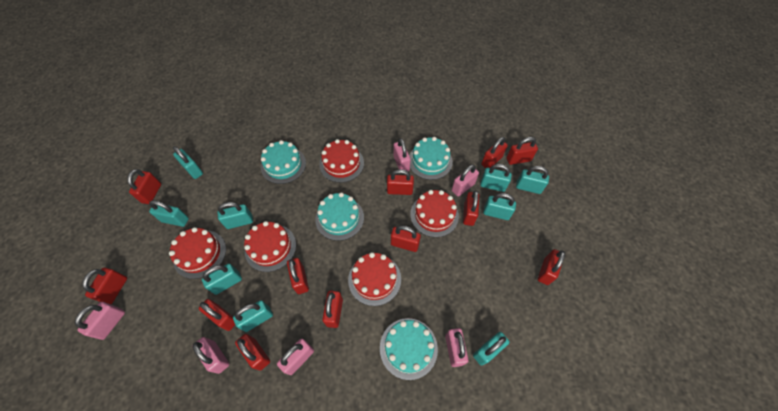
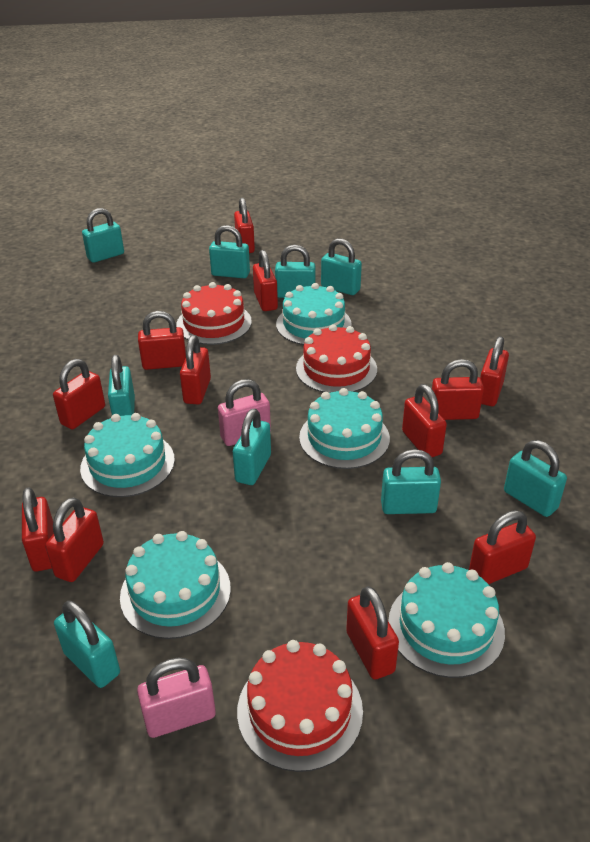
pink padlock: [75,302,125,340] [192,337,229,374] [277,339,314,375] [393,138,411,171] [445,328,468,367] [452,164,479,197] = 6 -> [137,658,216,738] [218,379,271,446] = 2
red cake: [169,227,226,279] [244,221,296,272] [319,139,364,183] [348,252,401,306] [410,190,459,237] = 5 -> [177,282,252,345] [237,640,363,772] [296,324,377,393] = 3
turquoise cake: [261,140,306,184] [315,192,364,241] [380,318,438,380] [409,137,453,180] = 4 -> [80,413,175,497] [120,531,231,639] [276,283,352,345] [299,388,390,469] [388,562,505,678] = 5

